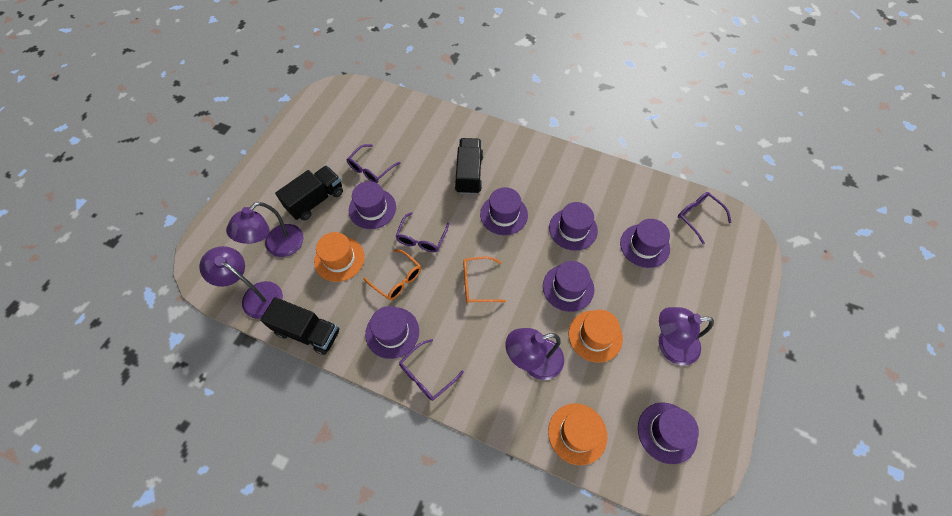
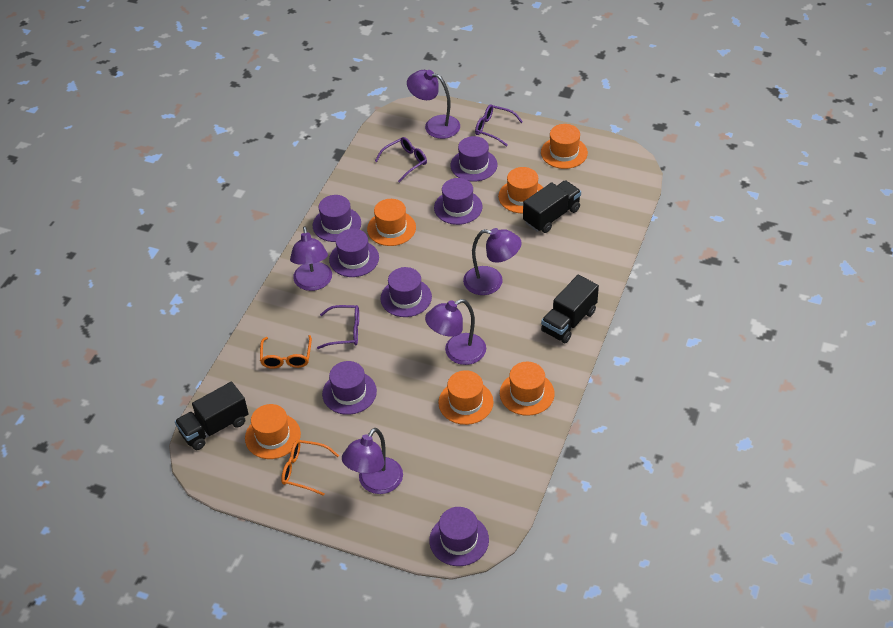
orange hat: [314,232,365,282] [548,403,607,465] [569,310,623,363] = 3 -> [245,404,301,459] [367,199,416,246] [438,370,494,425] [498,167,543,214] [500,362,555,416] [541,124,588,169] = 6
purple glasses: [346,144,401,183] [395,212,450,252] [399,339,464,401] [678,192,732,244] = 4 -> [317,305,359,349] [375,137,427,183] [475,104,523,147] = 3
purple lamp: [199,246,283,319] [226,202,304,257] [506,328,564,380] [659,307,714,365] = 4 -> [290,226,332,291] [342,428,403,494] [407,70,460,139] [425,299,486,365] [463,228,522,295] = 5

